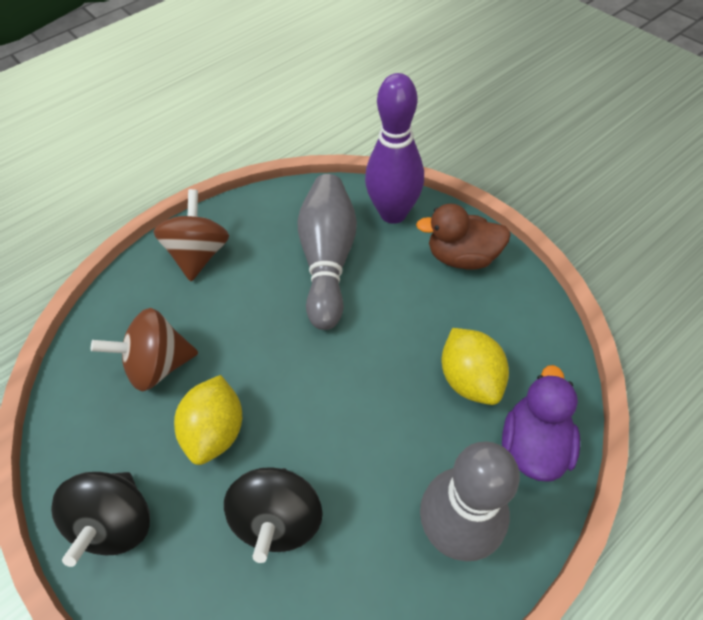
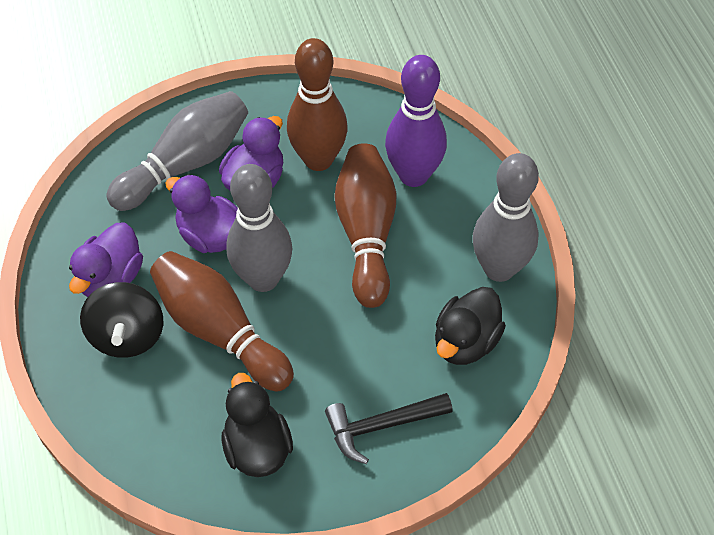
black duck: none = 0 -> [222,373,293,477] [435,287,506,365] = 2
black hammer: none = 0 -> [325,393,453,464] = 1
black spinning top: [51,472,150,567] [224,467,323,563] = 2 -> [80,282,163,358] = 1
brown bowling pin: none = 0 -> [150,251,294,391] [287,38,348,171] [335,143,396,308] = 3
brown duck: [416,204,511,270] = 1 -> none = 0
brown spinning top: [91,308,198,391] [153,189,229,281] = 2 -> none = 0
grey bowling pin: [297,174,357,330] [420,442,520,561] = 2 -> [107,91,248,211] [226,164,292,292] [472,153,539,282] = 3
purple duck: [502,365,580,482] = 1 -> [69,223,143,297] [166,174,238,253] [219,116,283,190] = 3
yellow lemon: [174,375,242,465] [442,328,509,405] = 2 -> none = 0

